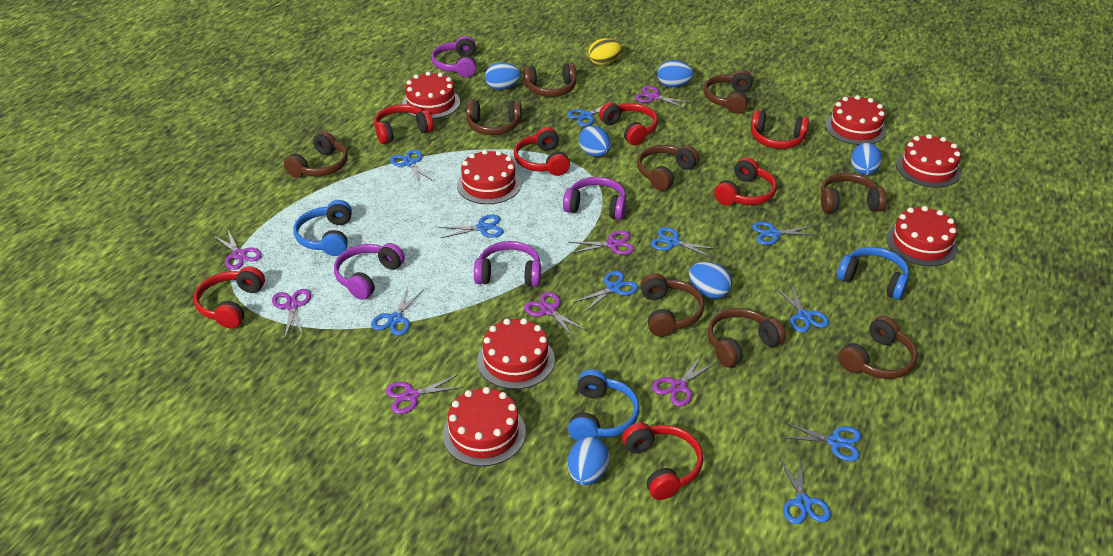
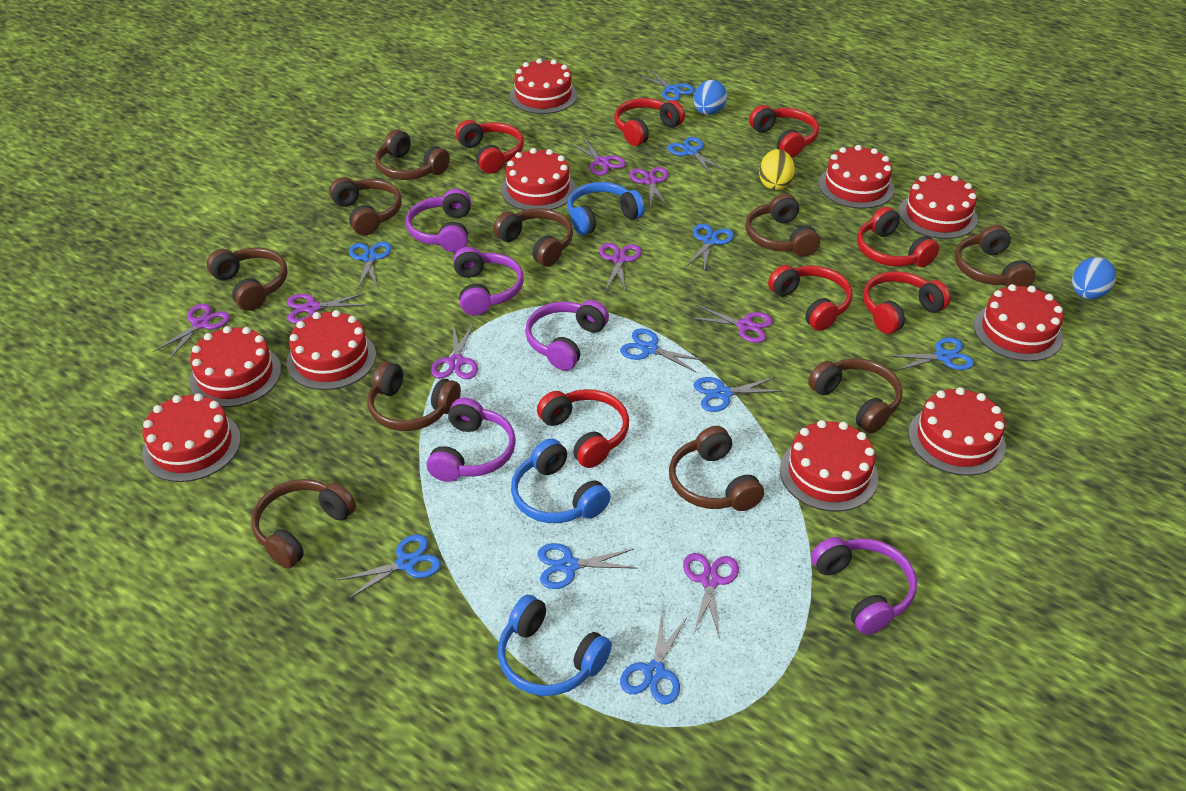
blue egg: [485,62,521,90] [568,437,609,485] [579,126,611,157] [657,60,693,87] [689,262,732,299] [851,143,882,175] = 6 -> [693,80,727,115] [1072,257,1116,299] = 2
brown headphones: [284,131,348,178] [466,101,522,135] [523,63,576,97] [637,145,699,191] [641,273,704,337] [704,70,753,114] [708,308,786,367] [821,173,886,213] [838,316,918,379] = 9 -> [207,248,287,311] [251,479,356,569] [329,177,402,235] [367,361,461,431] [375,129,450,180] [493,208,573,267] [669,426,764,511] [745,193,820,257] [808,358,903,434] [955,225,1035,287] = 10
purple headphones: [334,243,405,300] [431,36,476,77] [474,241,541,287] [563,177,626,220] = 4 -> [406,189,471,252] [427,398,516,482] [453,247,524,315] [525,300,609,370] [811,537,917,635] = 5
purple scissors: [213,230,262,270] [272,289,311,337] [385,375,463,414] [524,292,587,337] [570,231,634,255] [635,86,691,109] [652,355,717,406] = 7 -> [153,304,230,360] [287,293,366,324] [431,324,478,379] [569,137,626,176] [599,243,642,290] [630,167,669,208] [683,553,739,639] [690,305,773,343] = 8
red cake: [402,71,460,119] [443,387,526,466] [457,150,521,204] [477,318,555,389] [825,95,887,145] [886,206,958,266] [896,134,961,188] = 7 -> [142,394,241,482] [189,326,281,407] [286,310,376,390] [501,148,576,210] [510,58,577,114] [780,420,878,511] [819,145,894,209] [899,173,978,239] [908,387,1006,476] [974,284,1063,361] = 10

